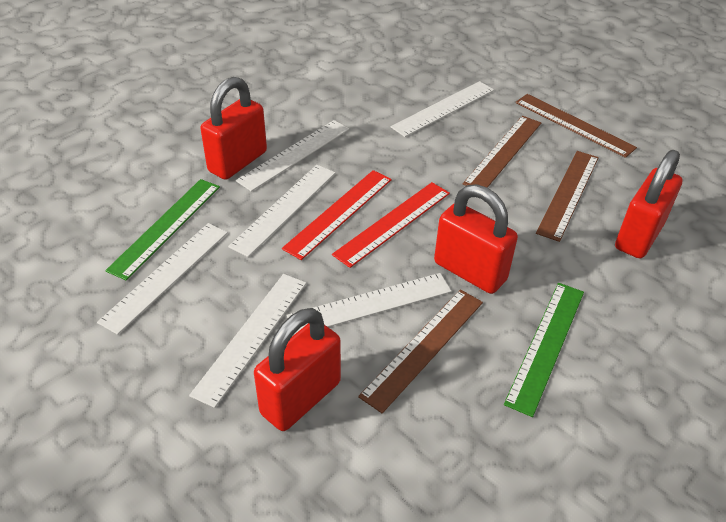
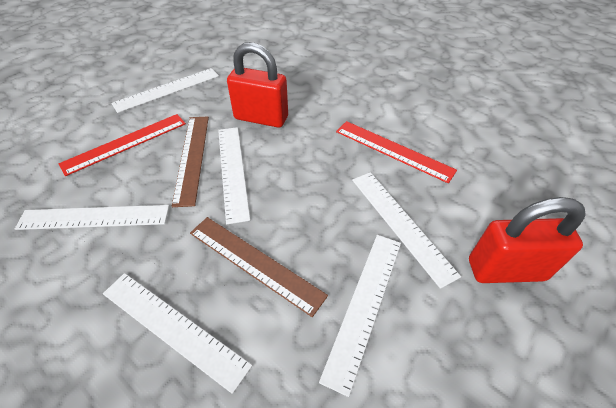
brown ruler: [358,289,483,413] [463,116,541,188] [516,94,637,158] [536,151,599,242] = 4 -> [172,116,209,207] [190,217,328,317] = 2
green ruler: [105,179,220,281] [504,283,584,417] = 2 -> none = 0
red padlock: [200,77,267,180] [254,308,341,431] [434,184,518,294] [615,150,683,258] = 4 -> [227,42,288,128] [469,197,586,283] = 2

